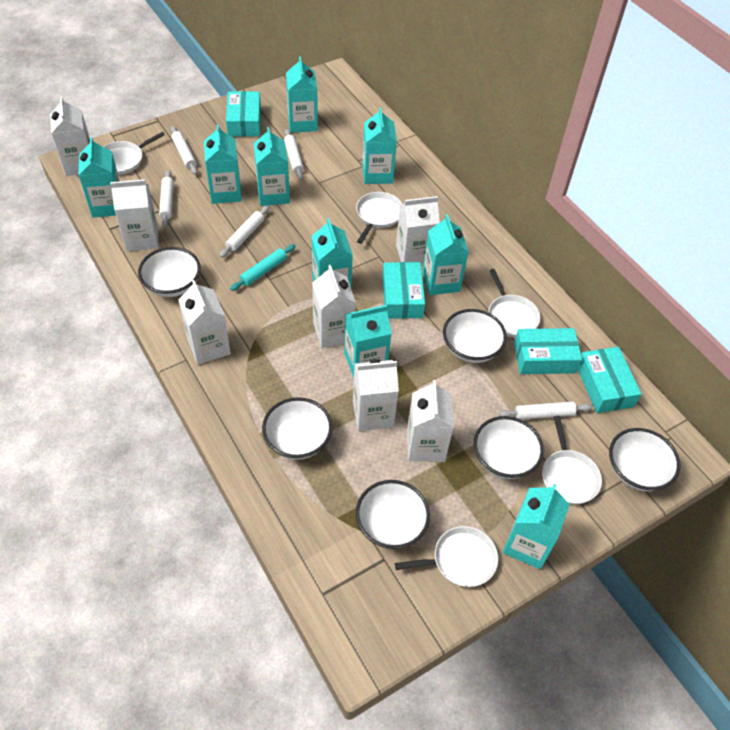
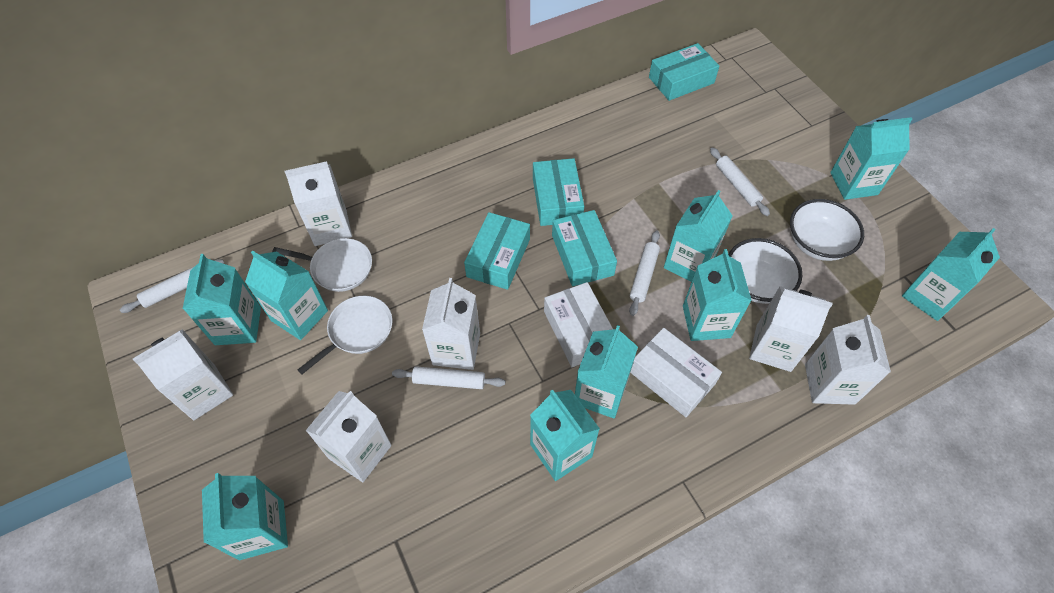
turquoise rolling pin: [230,244,296,291] = 1 -> none = 0
white bowl: [138,247,201,297] [262,397,333,460] [355,480,430,549] [443,309,507,363] [474,416,544,479] [609,428,680,491] = 6 -> [728,238,802,304] [790,199,864,261] = 2
white box: none = 0 -> [544,282,613,367] [631,328,722,417] = 2
white carton: [50,96,90,176] [110,179,158,251] [179,280,231,365] [312,265,356,348] [353,359,399,431] [396,196,440,265] [407,380,454,462] = 7 -> [133,329,233,420] [285,161,352,246] [305,391,391,482] [422,278,480,370] [749,286,833,372] [805,315,891,405] = 6
white pan: [103,132,165,175] [356,192,402,244] [395,526,498,587] [488,269,540,338] [542,416,602,504] = 5 -> [272,238,372,292] [297,296,392,374] = 2
white rolling pin: [159,170,174,228] [171,126,198,175] [220,206,269,258] [284,129,304,181] [499,401,592,420] = 5 -> [120,259,224,313] [392,366,505,389] [629,231,660,316] [710,147,770,216] = 4

